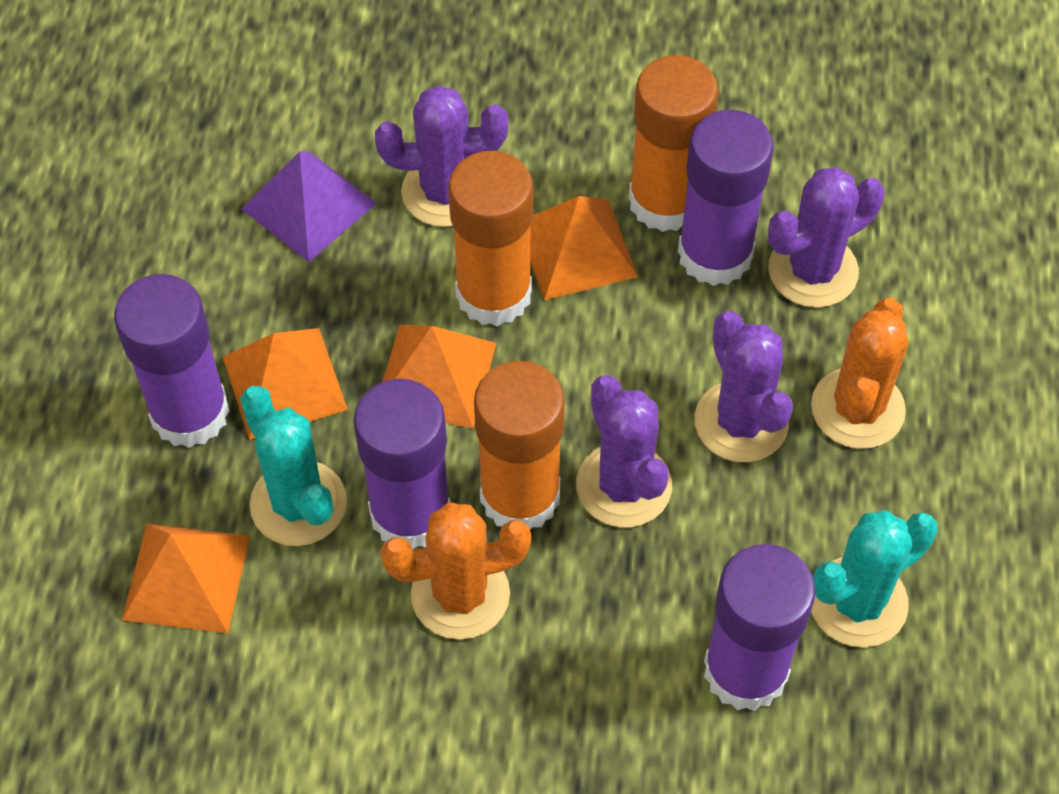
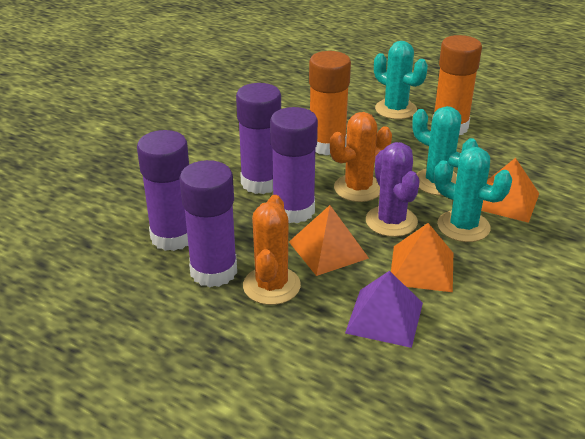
orange glue stick: [448,151,533,326] [474,361,565,530] [629,55,719,232] = 3 -> [309,51,351,155] [433,35,482,135] = 2
orange pyramid: [122,524,250,633] [223,328,348,440] [382,325,496,429] [530,196,638,300] = 4 -> [289,205,369,276] [391,223,453,292] [481,158,539,223] = 3
purple cactus: [375,85,508,227] [576,375,672,528] [695,311,793,462] [768,167,885,308] = 4 -> [366,142,420,237] = 1
turquoise cactus: [240,386,347,546] [811,510,938,647] = 2 -> [374,41,428,119] [412,106,478,195] [434,147,512,242] = 3

